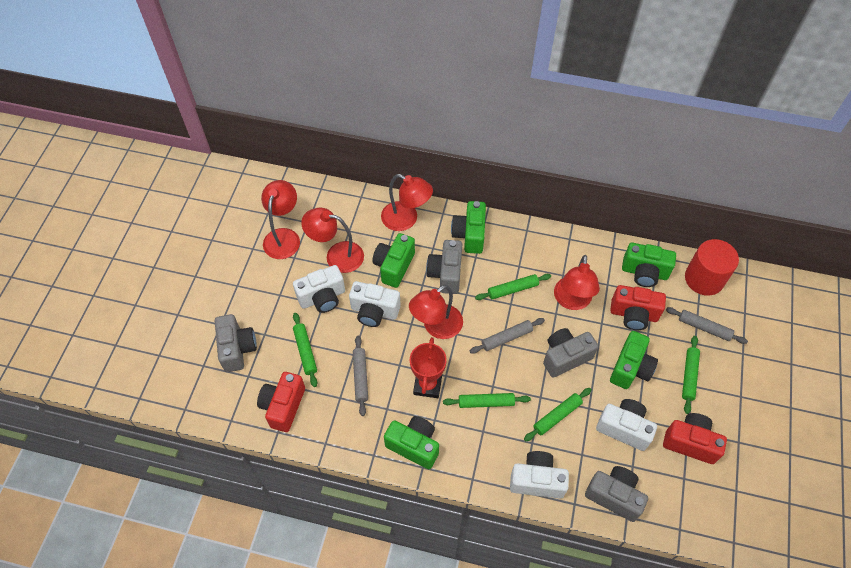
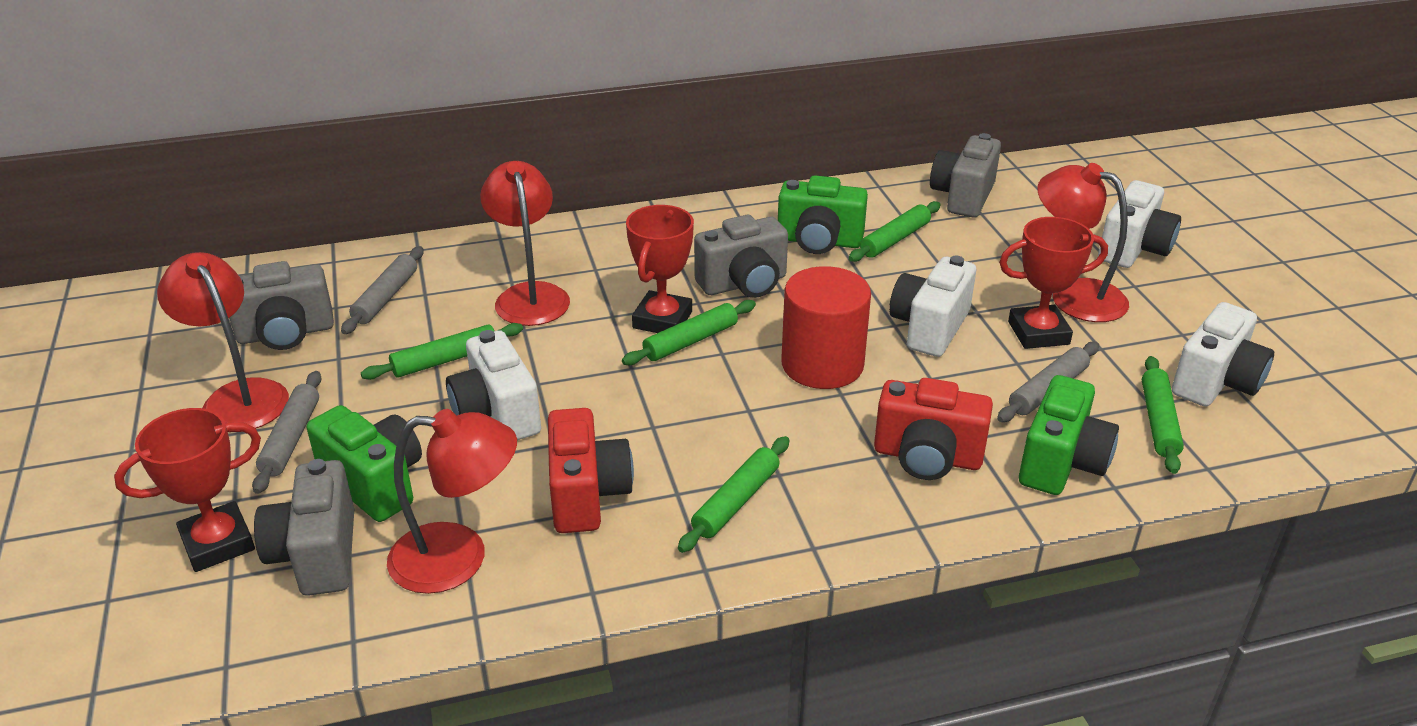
green camera: [372,233,415,288] [384,416,439,469] [451,201,486,254] [610,331,658,389] [622,243,676,287] = 5 -> [307,405,422,522] [778,175,868,254] [1019,375,1119,495] = 3
red camera: [257,372,305,432] [610,285,666,330] [663,413,727,464] = 3 -> [548,408,634,533] [874,378,993,480] = 2
red lamp: [261,180,300,259] [301,208,364,273] [381,174,433,231] [409,285,463,339] [554,255,600,310] = 5 -> [157,252,289,432] [387,409,517,594] [480,161,570,326] [1037,163,1129,322] = 4
red trophy: [410,337,447,398] = 1 -> [114,408,261,572] [626,205,694,333] [999,217,1108,349] = 3

